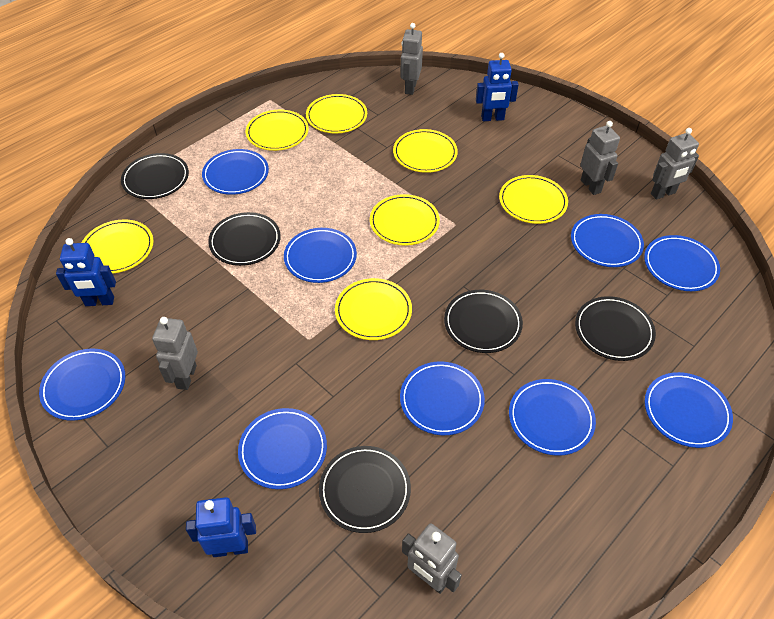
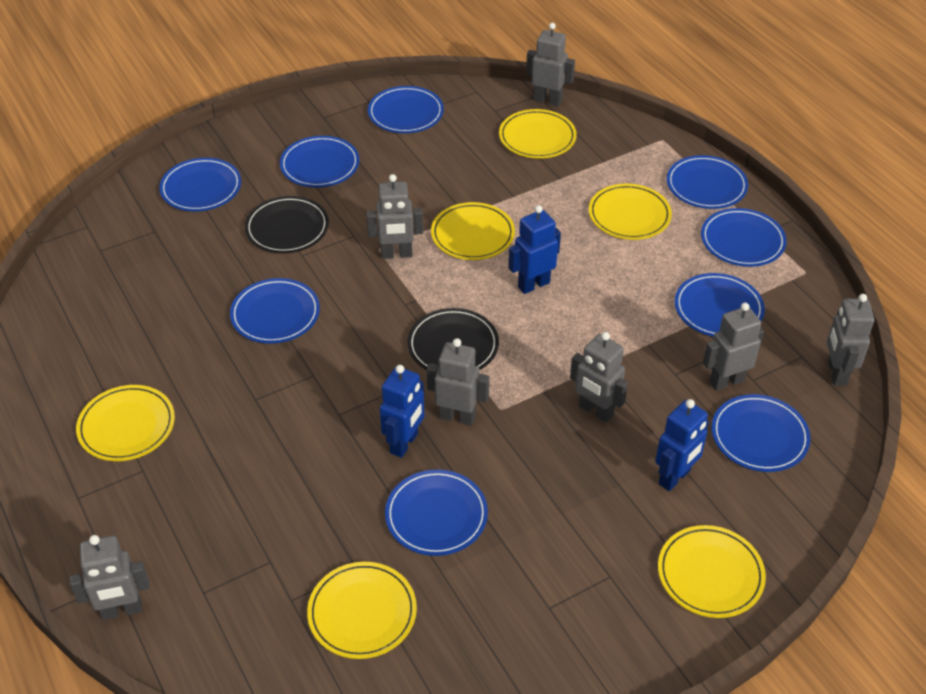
black plate: [121,153,189,199] [208,212,281,266] [319,446,411,533] [444,290,523,353] [575,296,656,361] = 5 -> [245,196,329,253] [407,308,499,370] = 2
grey robot: [152,317,198,390] [400,23,423,95] [402,523,462,594] [580,121,620,195] [651,128,699,199] = 5 -> [70,535,150,620] [367,174,423,259] [427,338,489,426] [526,23,575,106] [570,332,628,423] [703,303,764,391] [827,294,874,386] = 7
yellow plate: [82,219,153,274] [246,110,309,151] [306,94,367,134] [335,278,412,340] [370,194,440,246] [393,129,458,173] [499,175,568,224] = 7 -> [76,385,175,461] [307,562,417,659] [431,202,515,260] [499,109,577,159] [589,184,672,240] [658,525,766,618] = 6

